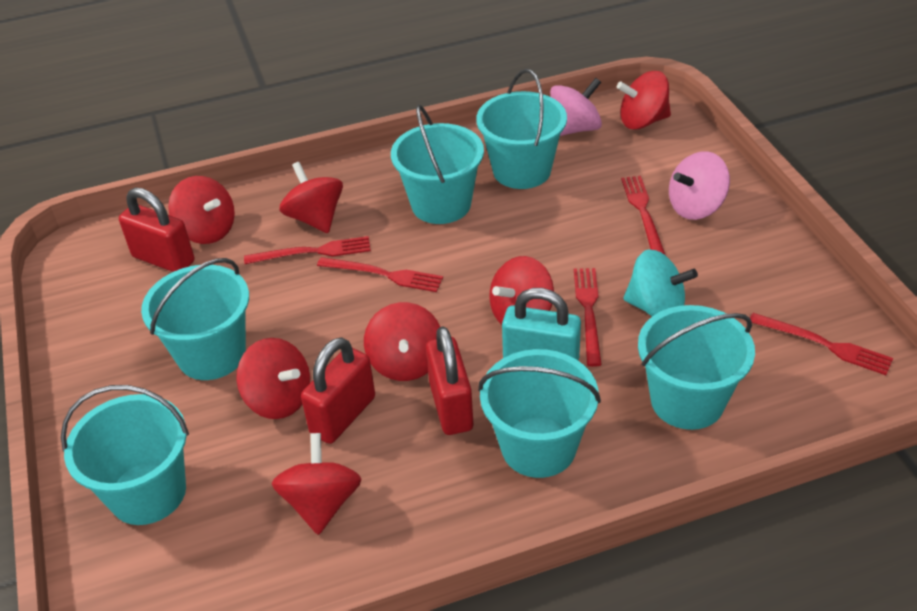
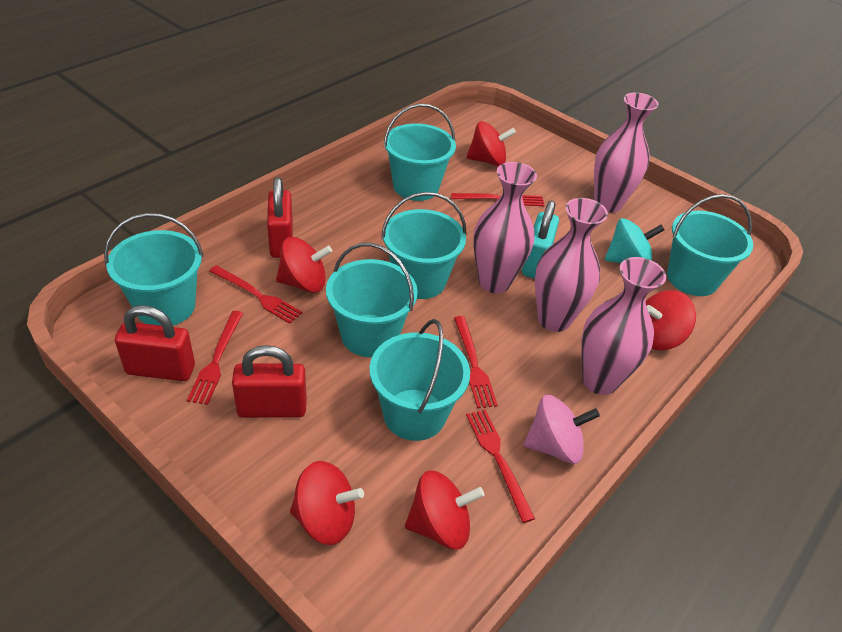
pink spinning top: [550,78,602,136] [669,151,730,220] = 2 -> [524,395,600,464] = 1
pink vase: none = 0 -> [473,162,537,294] [535,198,608,332] [581,257,666,395] [594,92,659,213] = 4
red spinning top: [168,176,235,244] [236,338,310,419] [272,433,361,535] [279,162,343,233] [364,302,440,381] [489,256,554,325] [617,71,671,130] = 7 -> [276,237,332,293] [290,461,364,545] [405,470,484,549] [466,121,516,166] [646,290,696,350] = 5

